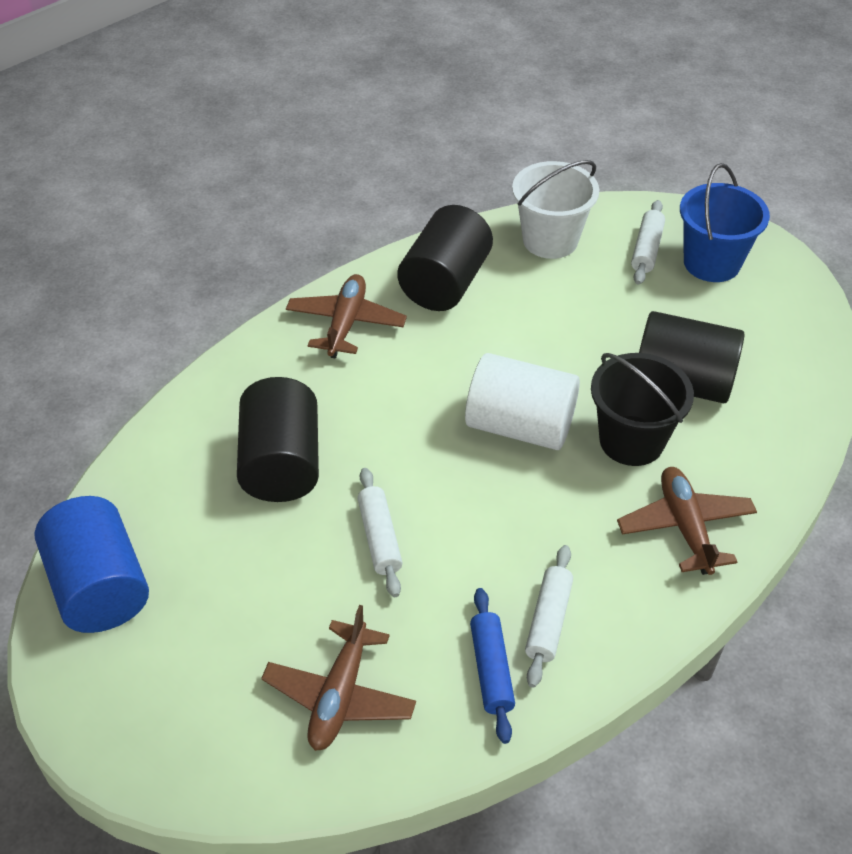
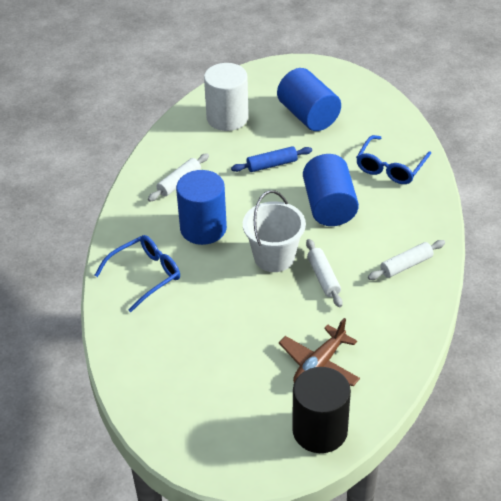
black bucket: [591,353,694,466] = 1 -> none = 0
black cylinder: [237,377,319,502] [397,205,493,311] [639,311,745,403] = 3 -> [292,367,351,453] = 1
blue bucket: [680,163,770,282] = 1 -> none = 0
blue cylinder: [35,496,149,633] = 1 -> [176,170,227,245] [277,68,341,131] [303,154,359,226] = 3
blue glasses: none = 0 -> [95,235,180,312] [356,135,431,184] = 2
brown plane: [261,605,416,751] [286,274,407,359] [617,467,757,575] = 3 -> [279,318,360,386] = 1

